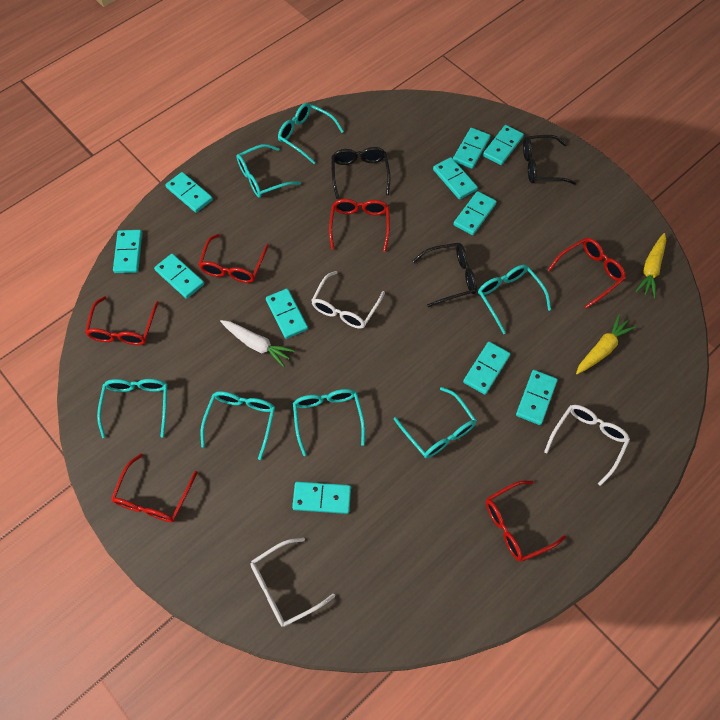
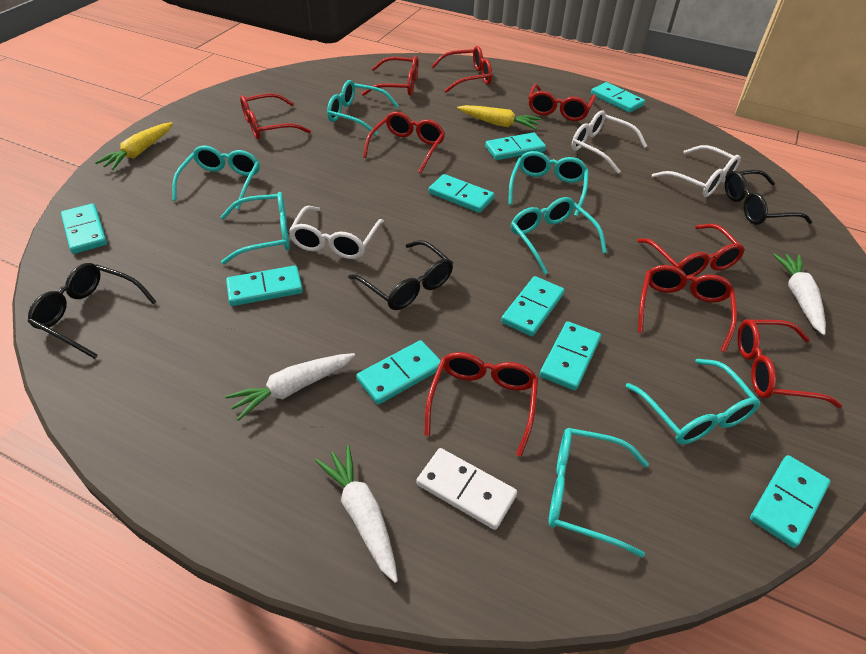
red glasses: [85,296,159,345] [111,454,198,523] [198,234,269,283] [329,199,390,252] [486,481,566,562] [548,238,626,309] = 6 -> [240,93,311,140] [362,56,419,96] [363,112,445,174] [425,352,538,457] [431,46,492,93] [529,84,596,121] [637,224,745,277] [638,265,737,353] [737,319,842,408] = 9
turquoise domino: [113,230,142,273] [154,254,204,299] [165,172,213,213] [266,289,308,339] [292,482,351,514] [433,157,478,200] [453,128,490,169] [453,191,497,235] [463,342,510,395] [483,125,524,165] [516,370,558,425] = 11 -> [61,203,107,254] [226,265,303,306] [356,340,441,405] [429,174,495,213] [485,132,546,160] [501,276,565,336] [540,321,601,391] [591,82,645,113] [750,455,831,548] = 9
white carrot: [220,320,295,367] = 1 -> [225,353,355,421] [315,445,398,583] [773,253,826,335] = 3
white domino: none = 0 -> [417,448,517,530] = 1

